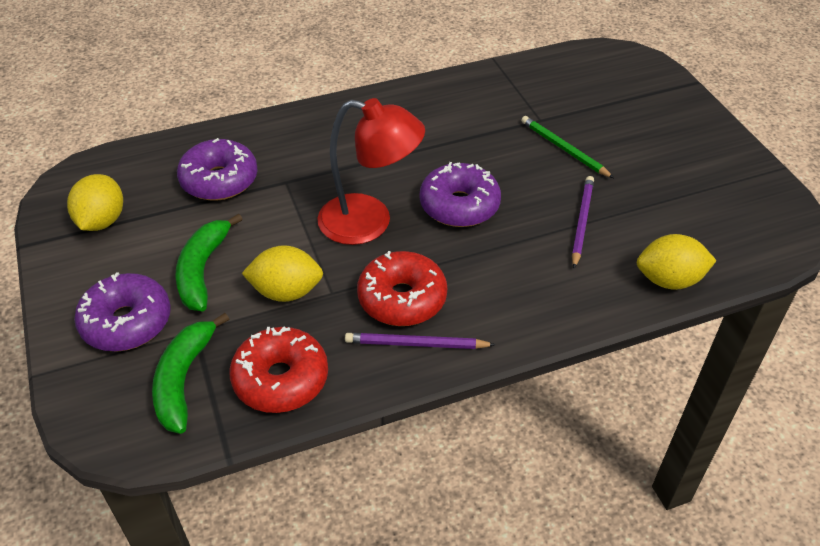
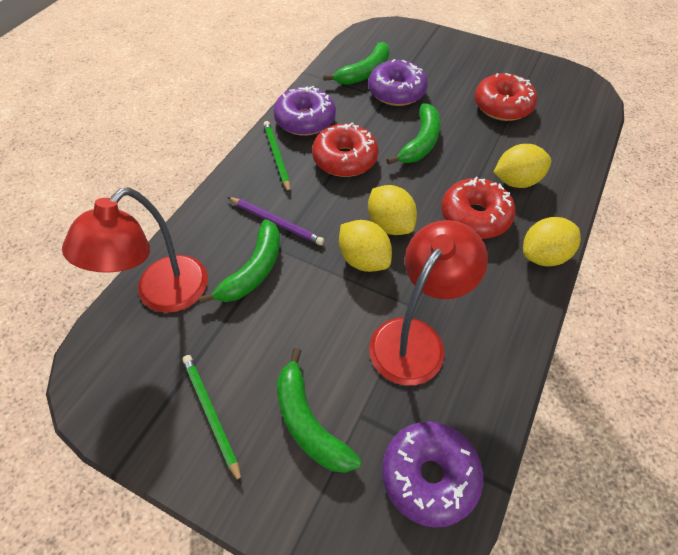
green banana: [152,313,229,434] [175,214,243,311] = 2 -> [198,219,280,304] [277,348,361,473] [323,42,390,85] [386,103,441,165] = 4
green pencil: [521,116,614,178] = 1 -> [182,355,242,484] [263,121,290,193] = 2
purple pencil: [345,333,496,349] [572,176,594,268] = 2 -> [228,197,324,245] = 1
red donut: [229,327,328,413] [357,251,447,326] = 2 -> [312,122,379,177] [441,177,516,239] [475,73,537,121] = 3
red lamp: [317,98,425,245] = 1 -> [62,187,208,313] [369,220,488,385] = 2
yellow lemon: [67,174,123,231] [242,245,323,302] [637,234,717,290] = 3 -> [339,220,392,272] [368,185,417,235] [494,144,551,188] [523,217,581,266] = 4

